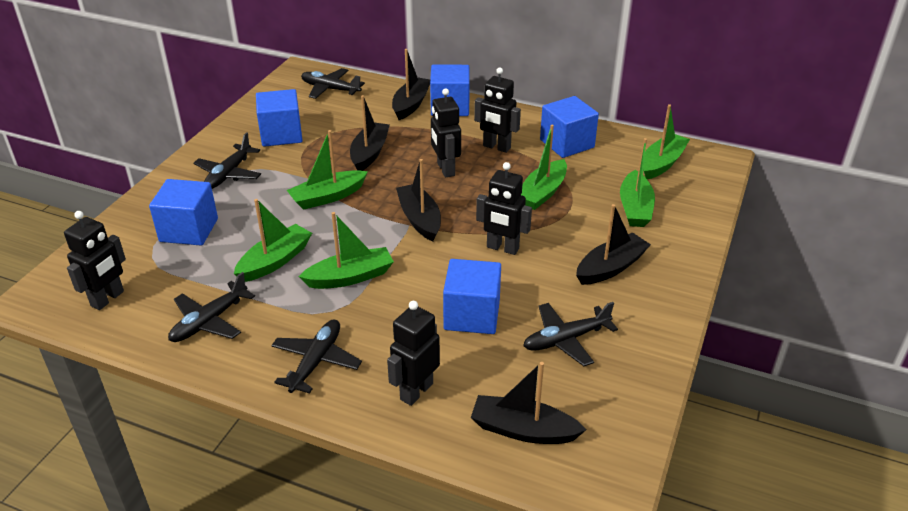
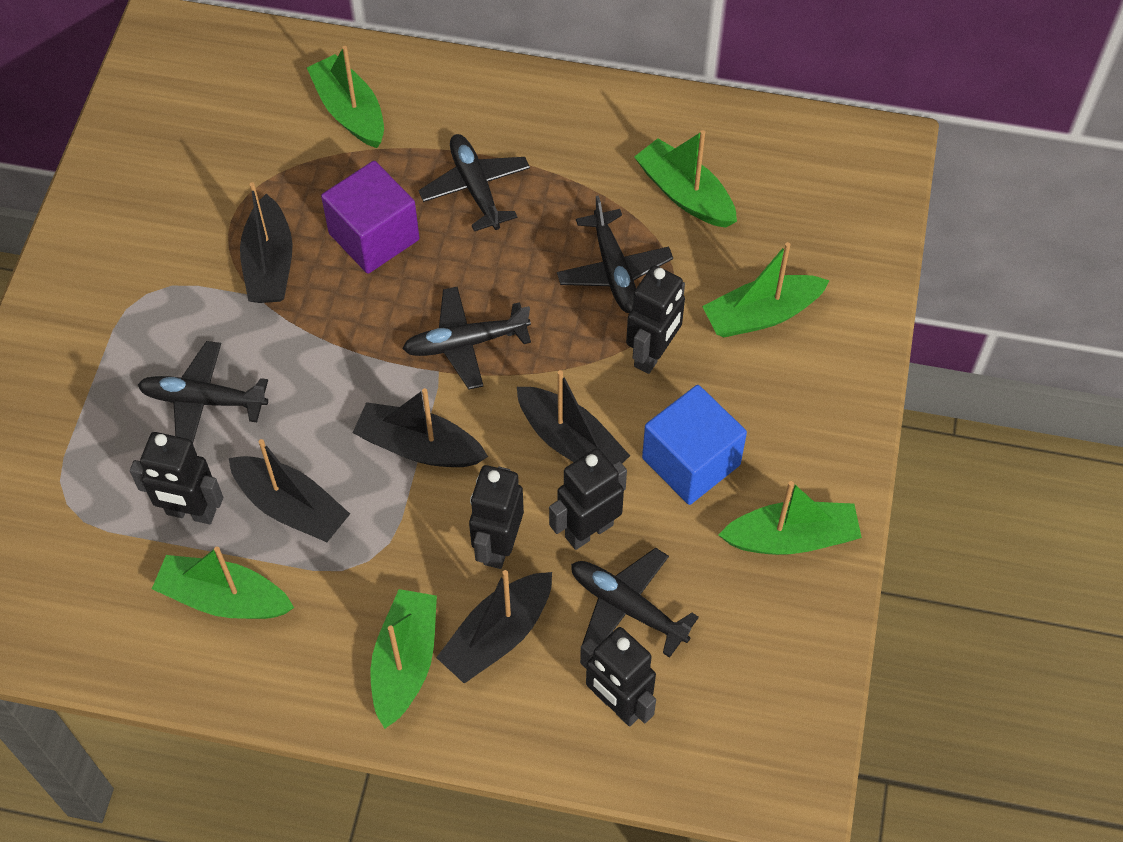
blue cube: [149,179,218,246] [256,89,303,147] [430,65,470,116] [443,259,501,334] [540,96,599,158] = 5 -> [642,385,747,505] = 1
purple cube: none = 0 -> [321,161,419,274] = 1

